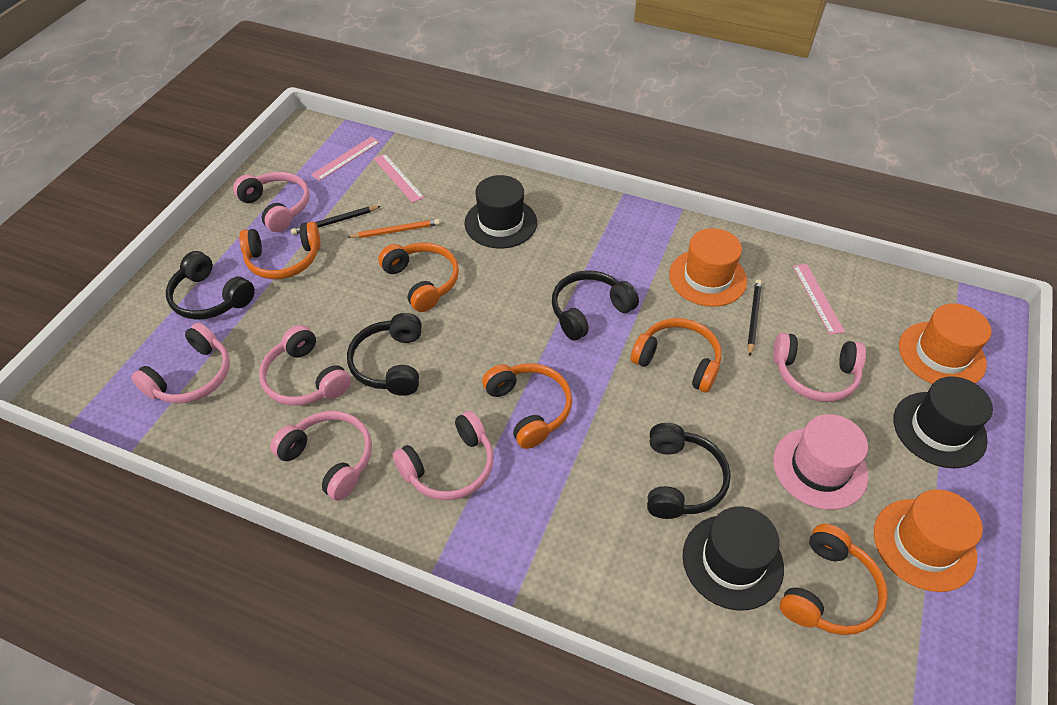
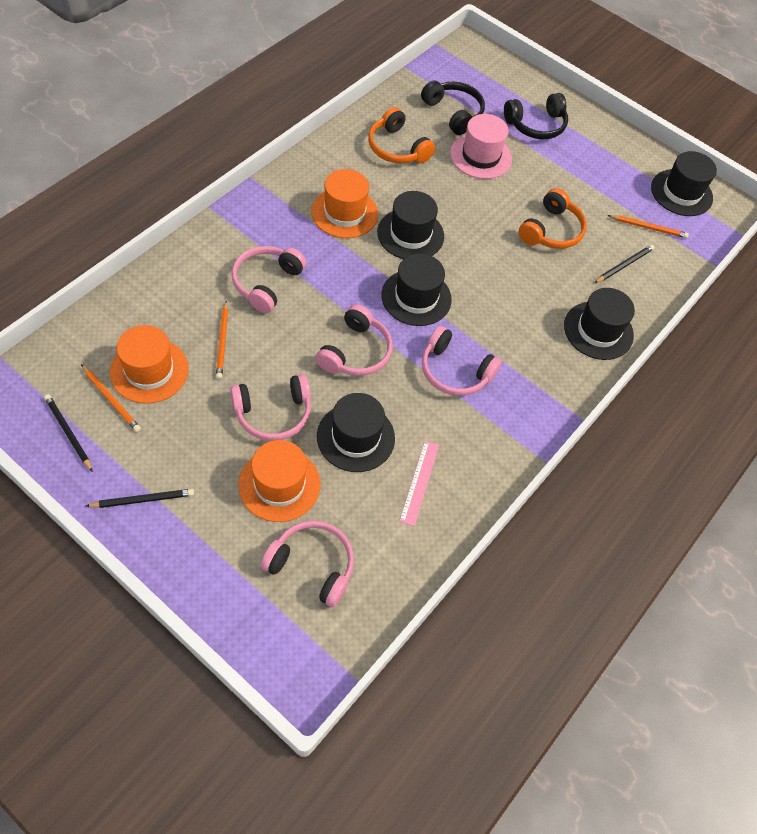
black hat: [464,175,537,249] [683,506,784,610] [894,376,993,468] = 3 -> [317,393,395,472] [377,191,444,259] [381,254,452,326] [564,288,635,360] [651,151,717,216] = 5
black headphones: [166,251,255,320] [347,313,422,396] [552,270,639,341] [647,423,731,519] = 4 -> [421,80,485,135] [504,93,568,139] = 2
black pencil: [291,206,381,235] [747,279,762,356] = 2 -> [44,394,93,472] [86,489,194,508] [594,245,655,283] = 3
orange headphones: [239,222,321,279] [378,242,459,312] [482,363,572,449] [631,318,722,393] [780,524,888,635] = 5 -> [368,107,435,163] [519,188,587,249] = 2
orange pencil: [348,219,440,238] = 1 -> [81,364,141,432] [216,301,228,379] [607,215,689,238] = 3
pink headphones: [131,323,230,403] [233,172,310,232] [259,325,351,406] [270,411,372,501] [393,411,494,500] [773,332,866,402] = 6 -> [230,374,311,441] [231,246,307,313] [261,520,354,607] [316,304,393,376] [422,326,502,396] = 5
pink ruler: [311,137,380,181] [373,154,424,203] [793,264,845,335] = 3 -> [399,441,439,526] = 1

